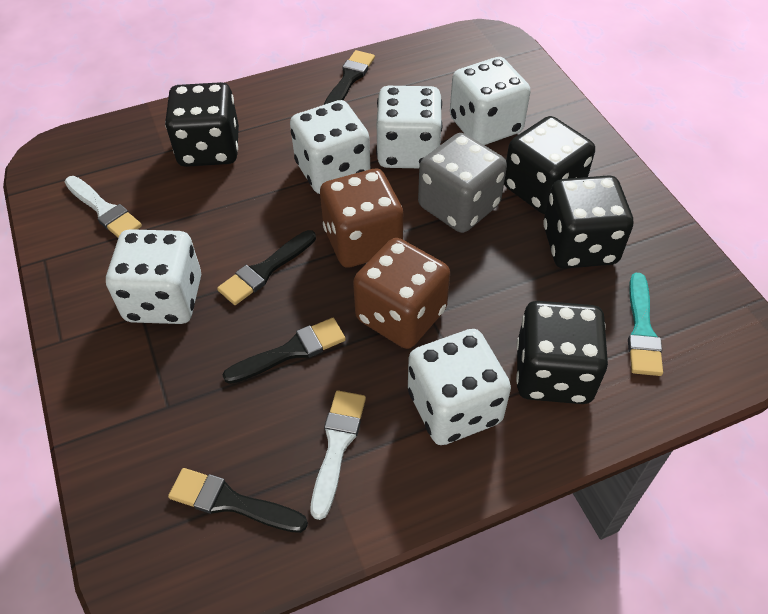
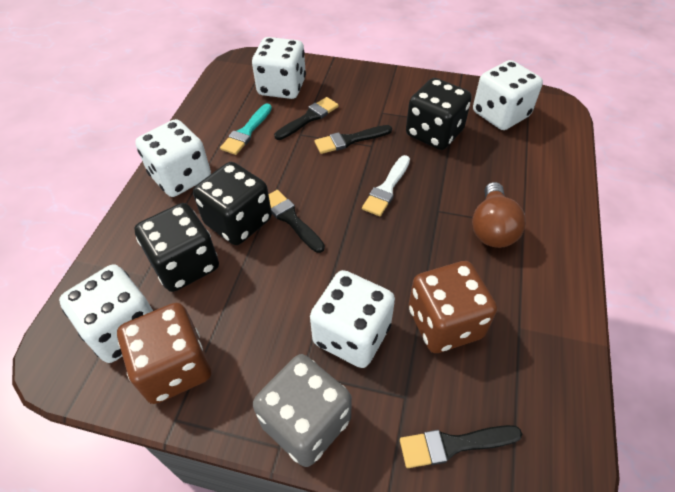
black dice: [165,82,239,167] [504,116,595,214] [516,301,608,404] [543,175,633,269] = 4 -> [134,203,219,292] [193,162,272,245] [406,78,472,150] = 3
brown light bulb: none = 0 -> [472,182,526,248] = 1
white brush: [65,176,142,238] [311,390,366,520] = 2 -> [362,155,410,216] = 1

